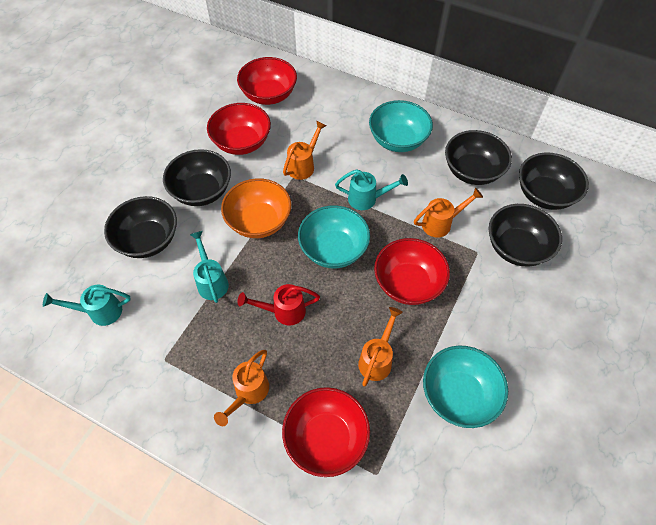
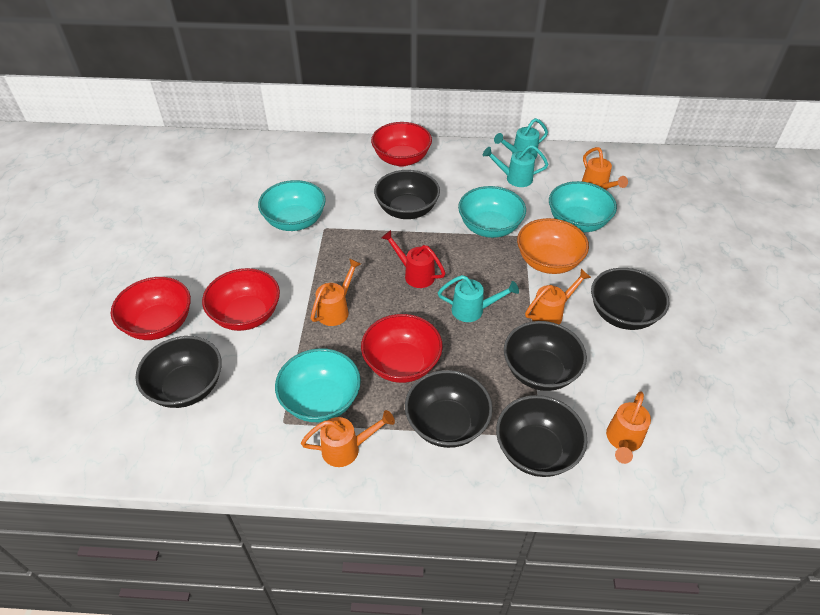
black bowl: [104,196,177,258] [163,149,231,206] [445,130,512,185] [489,204,562,267] [519,152,589,210] = 5 -> [135,336,222,408] [374,170,440,219] [405,370,493,448] [496,395,587,477] [504,321,587,391] [591,268,669,330] = 6
orange watering can: [214,350,269,426] [283,121,326,180] [358,307,403,387] [414,188,483,238] = 4 -> [301,410,395,467] [311,258,361,326] [525,269,591,325] [582,147,628,190] [606,391,651,464] = 5
turquoise bowl: [298,205,370,268] [369,100,433,152] [423,345,508,428] = 3 -> [258,180,326,231] [275,348,361,422] [458,186,526,238] [549,181,617,232] = 4

